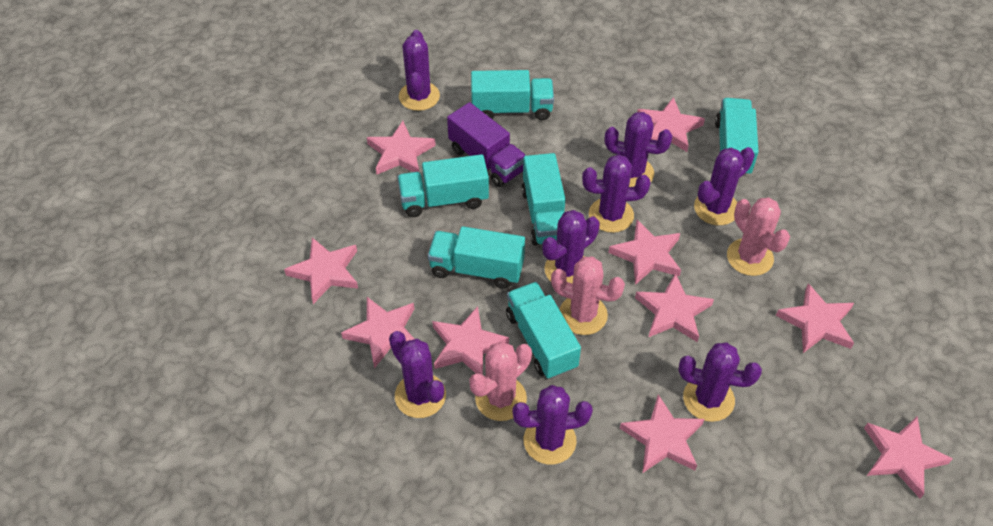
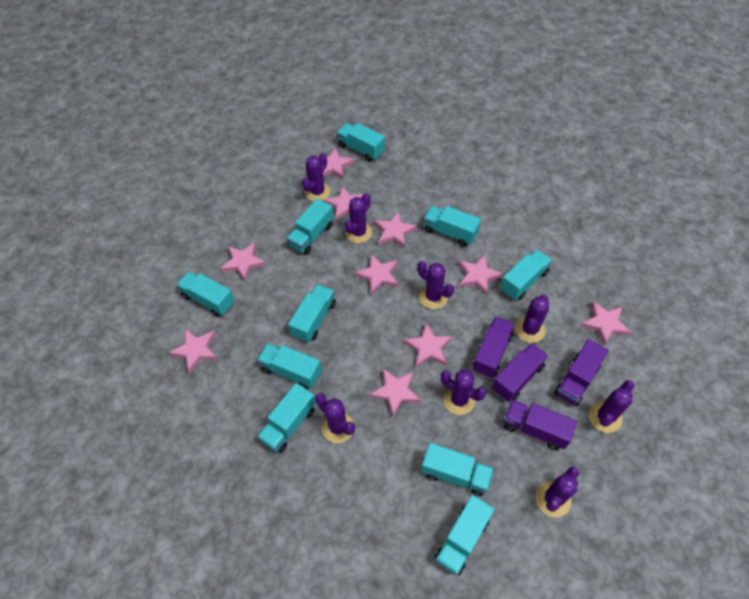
pink cactus: [469,342,532,421] [551,256,625,335] [727,197,790,276] = 3 -> none = 0
purple truck: [447,102,526,187] = 1 -> [472,316,515,378] [492,343,548,402] [504,400,577,450] [554,339,609,406] = 4
turquoise truck: [397,154,489,217] [428,226,525,289] [471,70,554,120] [506,282,581,379] [521,153,565,246] [715,98,759,176] = 6 -> [176,271,235,317] [257,343,322,389] [257,383,316,453] [287,198,334,254] [288,284,336,343] [336,123,385,162] [421,443,494,496] [424,206,481,246] [434,495,495,575] [500,249,552,300] = 10

